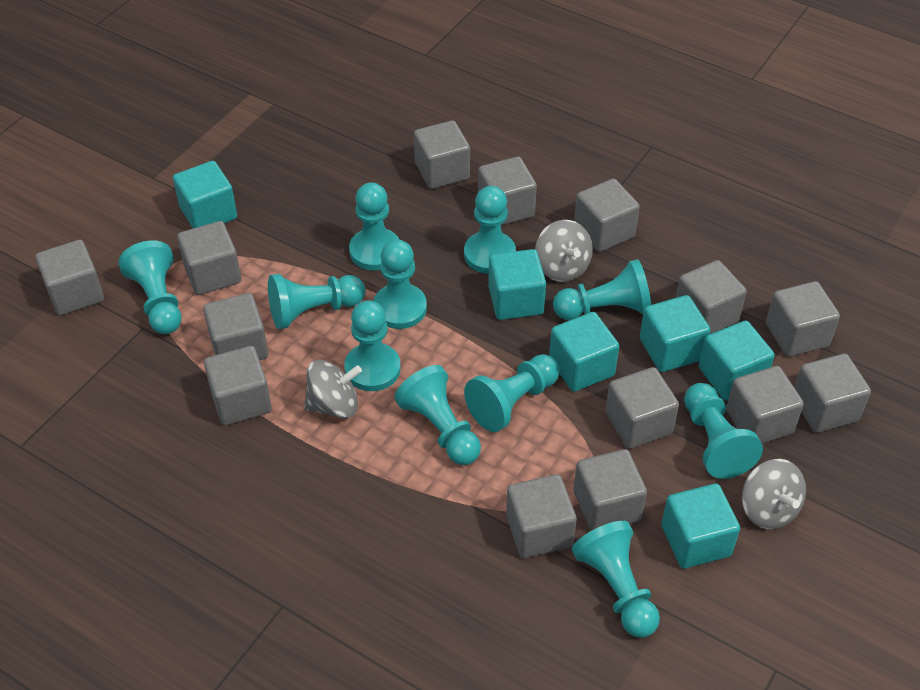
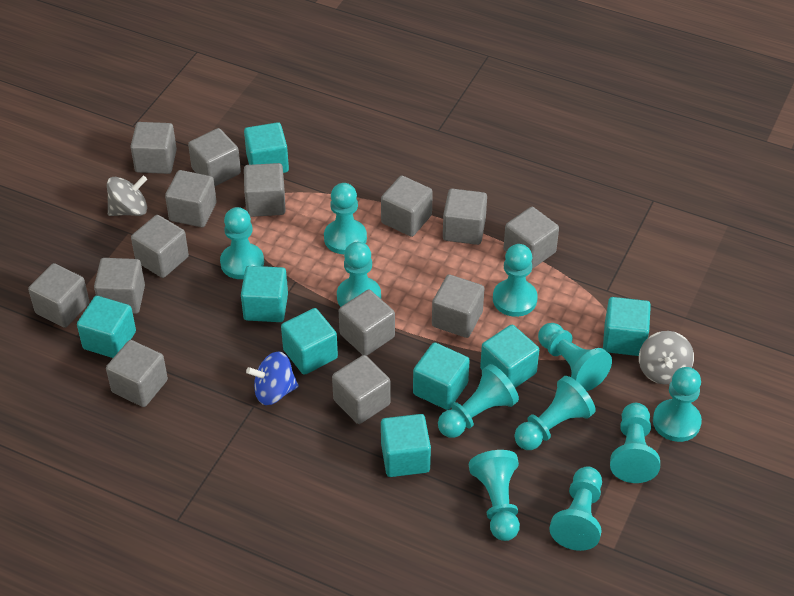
blue spinning top: none = 0 -> [246,352,298,405] = 1
grey spinning top: [304,360,362,418] [535,220,593,282] [742,459,806,529] = 3 -> [107,176,147,216] [639,331,694,384] = 2
turquoise cube: [173,161,237,228] [488,249,546,320] [549,312,619,392] [640,295,710,372] [661,484,740,568] [699,321,775,401] = 6 -> [77,296,136,358] [241,266,288,322] [244,122,289,173] [281,308,338,375] [381,414,431,477] [413,342,470,410] [480,325,539,388] [603,297,651,356] = 8

